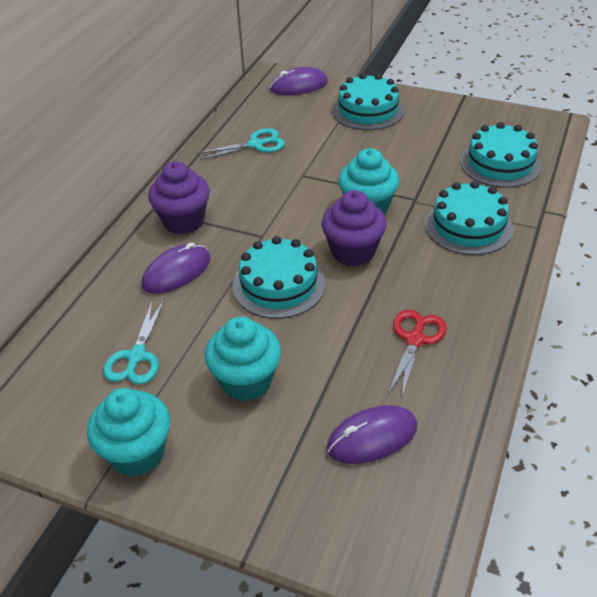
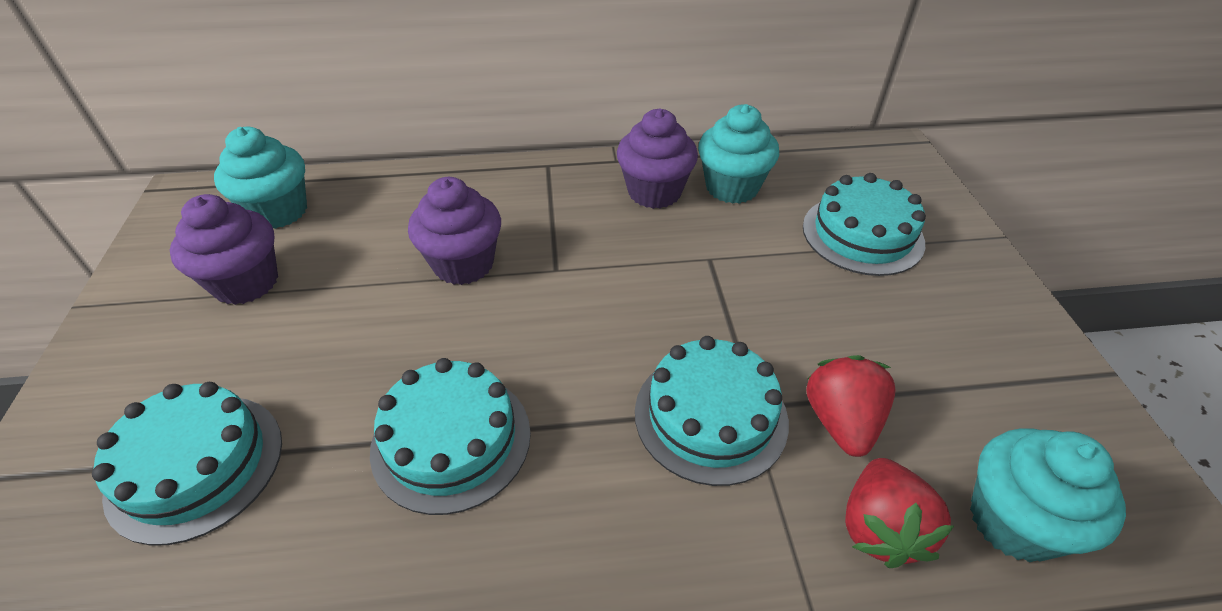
purple cupcake: [148,161,210,234] [322,190,386,267] = 2 -> [170,194,278,305] [408,177,501,285] [617,109,698,209] = 3
purple mouse: [142,242,210,294] [270,67,328,95] [327,405,417,464] = 3 -> none = 0
red scissors: [388,310,447,401] = 1 -> none = 0
red strawberry: none = 0 -> [806,355,896,457] [845,458,954,568] = 2
turquoise scissors: [103,299,165,385] [197,128,285,160] = 2 -> none = 0

